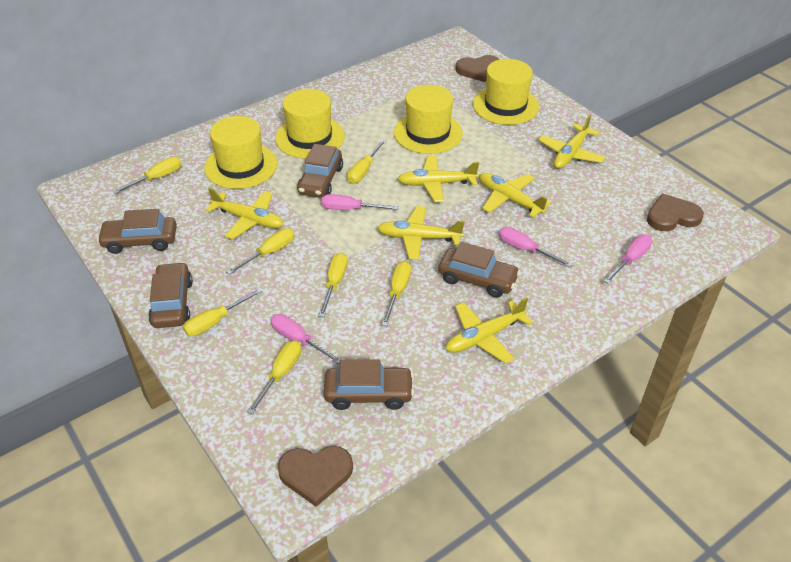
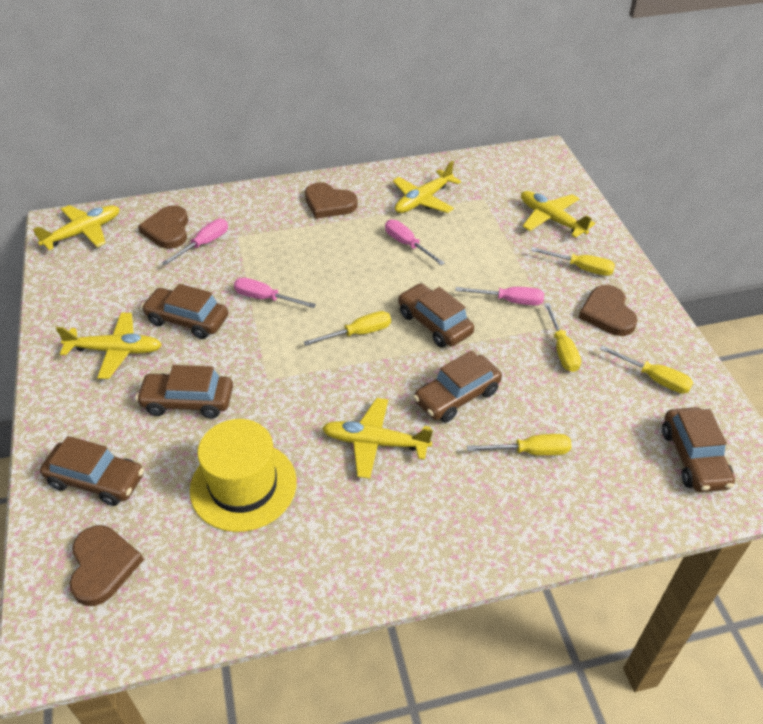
brown car: [97,209,177,254] [148,262,193,328] [297,144,343,198] [324,359,414,410] [438,242,520,298] = 5 -> [40,436,144,506] [136,365,233,418] [141,284,228,339] [398,283,474,347] [413,350,502,422] [662,407,735,492] = 6
brown heart: [277,446,353,507] [456,55,500,82] [647,194,704,231] = 3 -> [69,525,144,606] [138,205,188,249] [305,182,358,219] [578,285,638,336] = 4
yellow hat: [204,116,277,189] [275,89,345,159] [394,85,463,154] [473,59,539,125] = 4 -> [190,419,297,532] = 1
yellow plane: [205,188,284,240] [377,206,465,260] [398,155,479,202] [446,297,533,364] [479,173,551,218] [538,114,606,169] = 6 -> [33,205,120,250] [56,312,162,379] [322,398,433,479] [393,161,461,213] [521,191,595,238] = 5
yellow screwdriver: [113,157,181,194] [183,288,263,336] [227,228,294,275] [247,340,301,415] [319,253,348,317] [347,139,386,184] [382,261,411,326] = 7 -> [304,311,391,346] [467,434,572,456] [531,247,615,276] [544,303,581,372] [600,345,693,393] = 5

